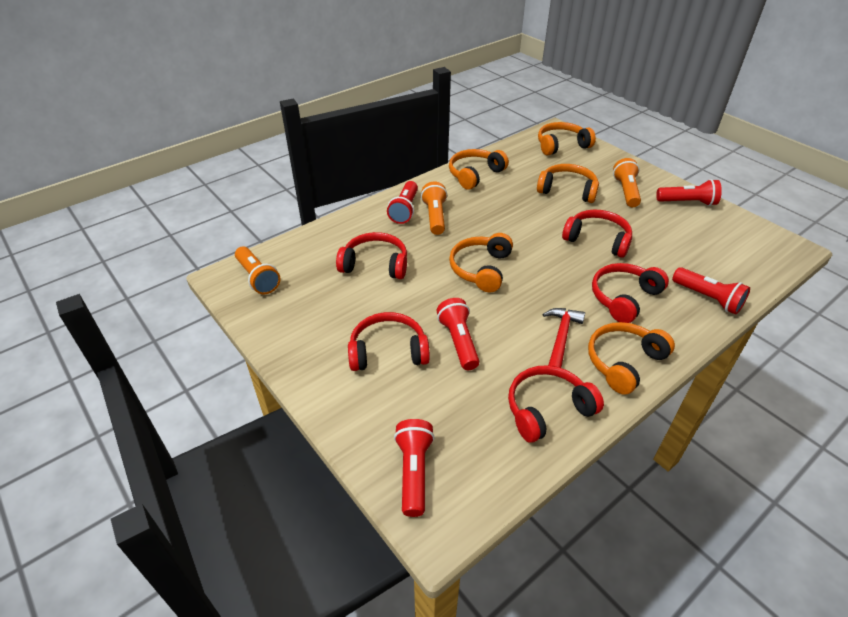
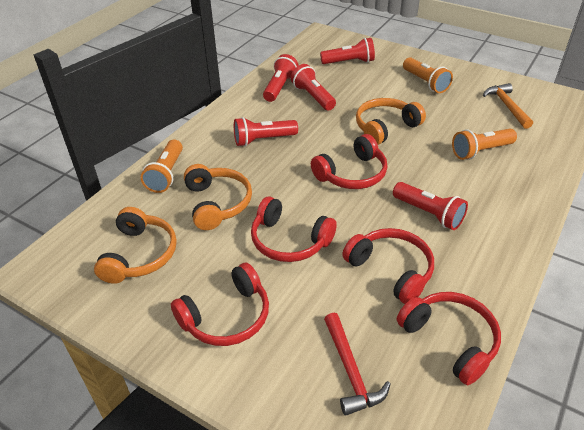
orange hammer: none = 0 -> [483,83,533,129] = 1
orange headphones: [449,149,509,190] [449,233,513,292] [537,164,599,203] [538,122,596,156] [588,322,675,395] = 5 -> [94,207,177,284] [184,164,252,230] [356,98,426,145] = 3

